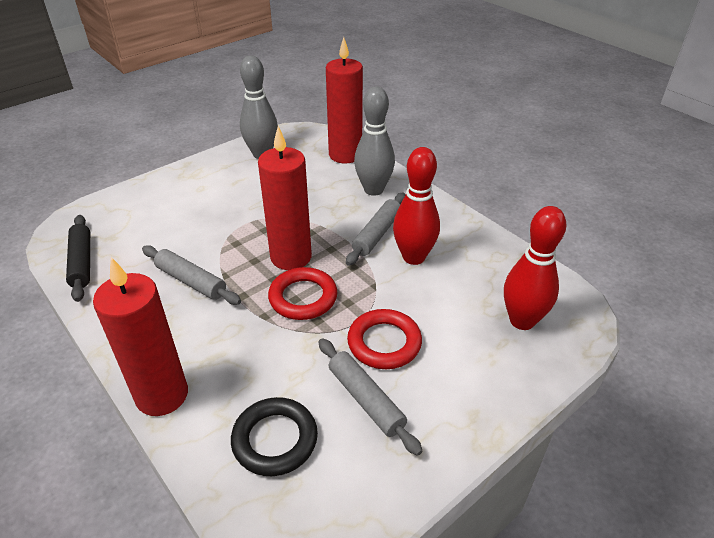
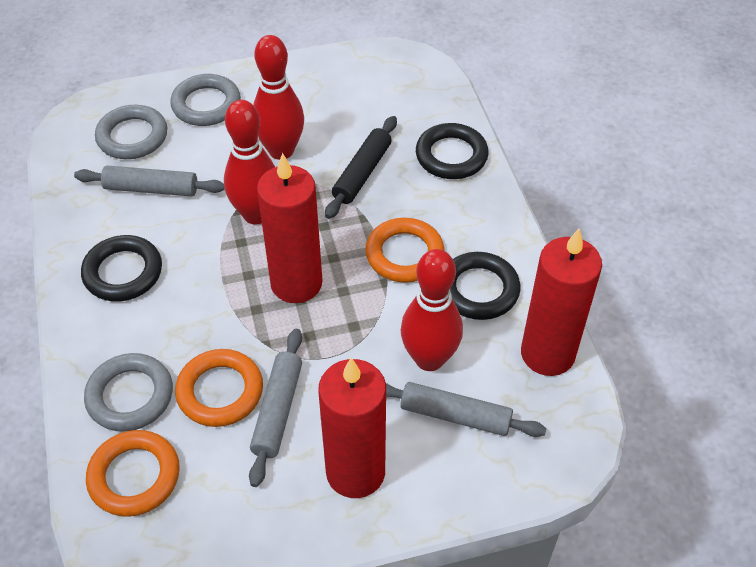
black ring: [231,397,318,476] = 1 -> [81,235,162,302] [416,123,489,179] [450,252,521,320] = 3
grey bowling pin: [240,56,278,159] [354,86,395,196] = 2 -> none = 0
grey ring: none = 0 -> [84,353,173,432] [95,105,167,159] [170,74,241,126] = 3
orange ring: none = 0 -> [86,430,180,517] [175,349,263,427] [365,218,444,283] = 3
red bowling pin: [393,147,440,265] [504,206,566,330] = 2 -> [224,100,275,225] [253,35,304,160] [401,249,463,371] = 3
red ring: [268,267,338,320] [347,309,422,369] = 2 -> none = 0

